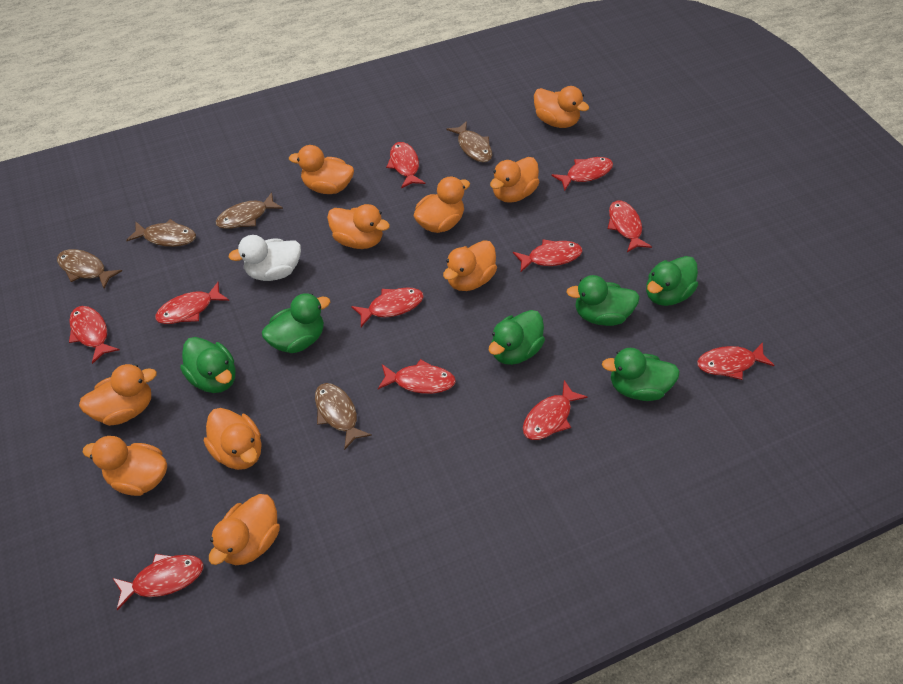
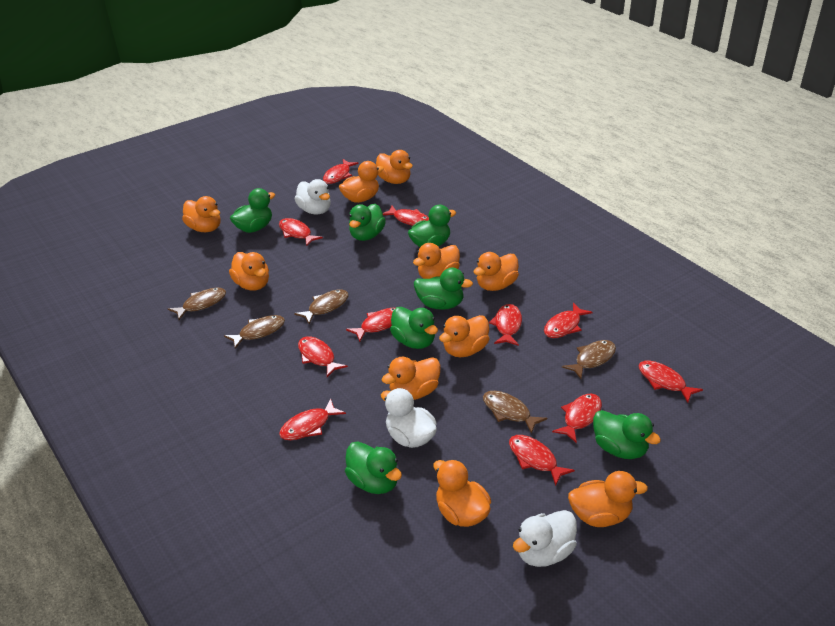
green duck: [180,337,236,393] [262,293,330,353] [489,310,545,365] [566,275,640,326] [602,348,680,401] [646,256,698,306] = 6 -> [230,188,275,233] [345,441,402,494] [349,204,386,241] [390,307,438,349] [408,205,456,247] [414,268,473,310] [593,410,661,459] = 7
white duck: [229,235,301,281] = 1 -> [295,179,331,214] [381,388,437,448] [513,510,577,567] = 3

